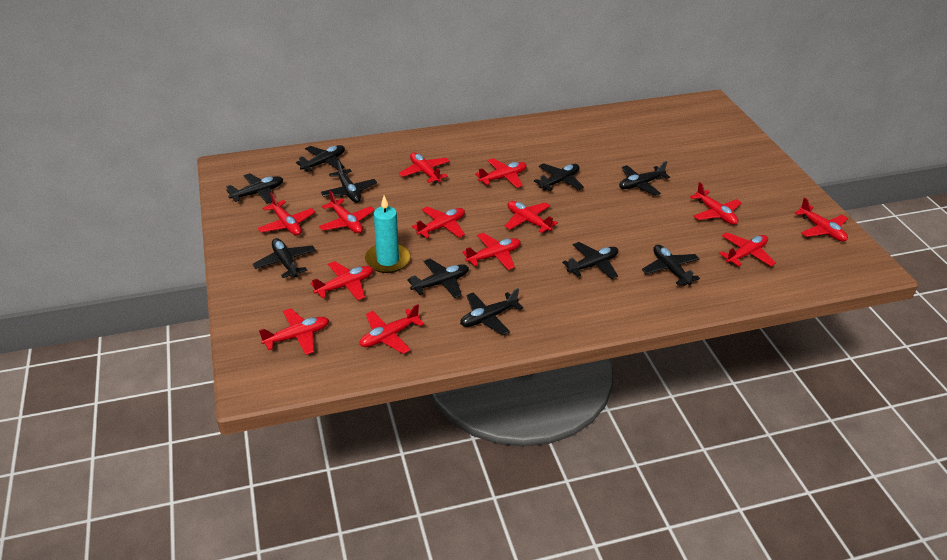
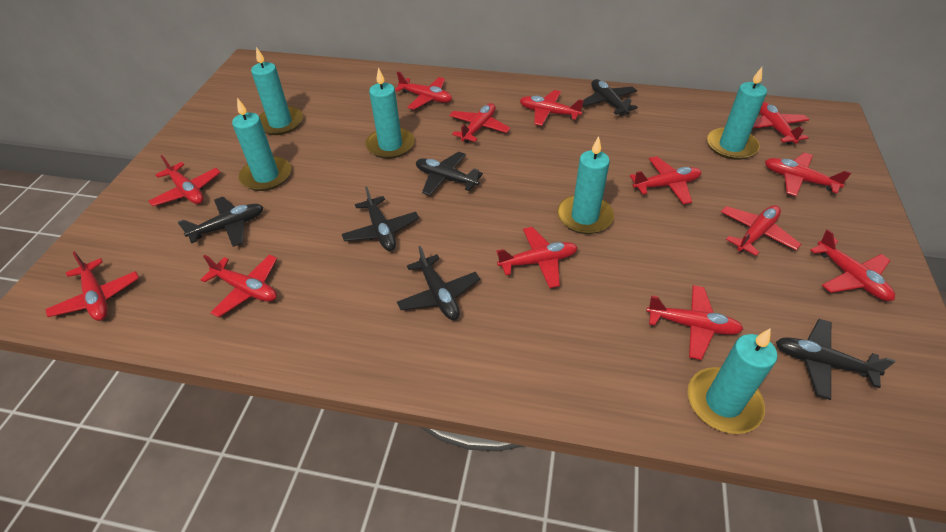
black plane: [226,173,283,204] [253,238,316,278] [296,145,345,172] [321,160,377,203] [407,259,469,298] [460,288,523,335] [534,163,584,191] [562,242,618,279] [619,161,670,196] [642,245,700,286] = 10 -> [178,197,263,247] [342,186,419,251] [397,246,480,320] [416,151,483,196] [583,79,638,116] [776,319,895,400] = 6
turquoise candle: [365,196,411,273] = 1 -> [232,98,291,191] [251,47,303,135] [365,67,415,159] [557,136,614,234] [688,329,777,434] [707,67,767,160] = 6

